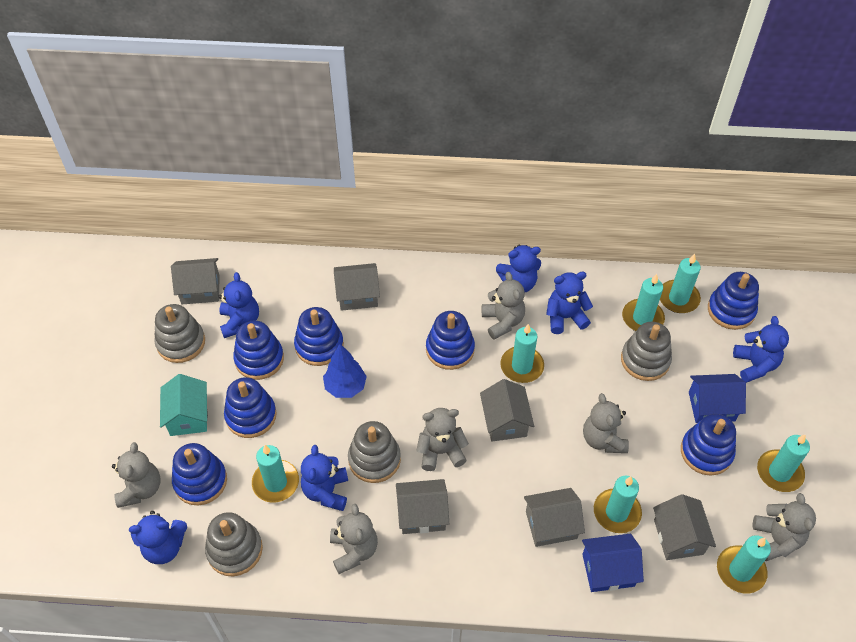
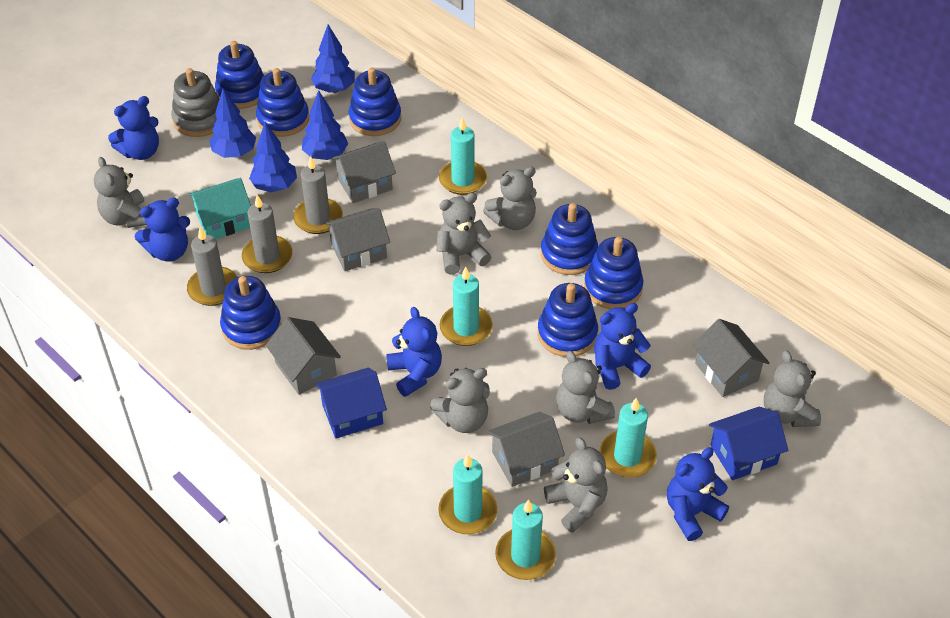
blue teddy bear: [129,511,187,564] [218,272,259,338] [301,445,348,511] [496,245,541,292] [546,272,593,334] [733,316,789,383] = 6 -> [108,96,159,160] [134,197,190,262] [386,307,442,397] [594,303,651,390] [667,447,729,541] = 5
blue tree: [323,344,367,398] = 1 -> [210,89,256,158] [249,122,297,192] [302,90,348,160] [311,25,355,93] = 4
grey candle: none = 0 -> [187,227,237,306] [242,195,293,273] [293,156,343,234] = 3
grey house: [171,258,220,304] [334,263,380,311] [396,479,449,534] [480,379,534,442] [524,488,585,547] [653,494,716,560] = 6 -> [266,317,341,395] [324,208,390,271] [331,141,396,203] [487,412,565,487] [692,319,770,397] = 5
grey stacking toy: [154,304,205,363] [205,512,263,576] [348,421,401,483] [621,322,672,381] = 4 -> [171,68,219,137] = 1
grey teddy bear: [112,442,161,508] [330,504,378,574] [416,408,469,471] [482,272,525,340] [583,393,629,453] [753,493,816,561] = 6 -> [94,157,147,228] [430,368,490,433] [437,193,491,275] [483,167,537,230] [544,437,608,533] [556,351,615,424] [764,350,821,427] = 7
turquoise candle: [252,445,299,503] [500,324,544,383] [594,476,642,533] [622,274,665,331] [660,254,701,313] [717,535,771,594] [757,435,810,492] = 7 -> [438,454,498,534] [439,117,487,195] [440,267,493,346] [495,500,556,580] [599,398,657,478] = 5

